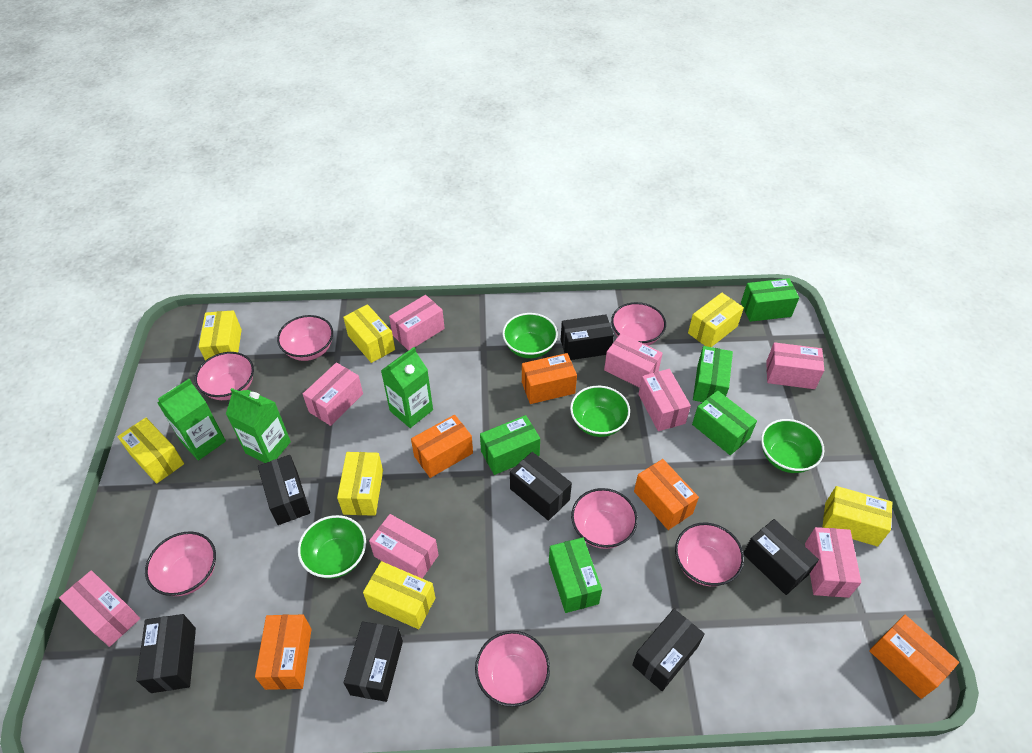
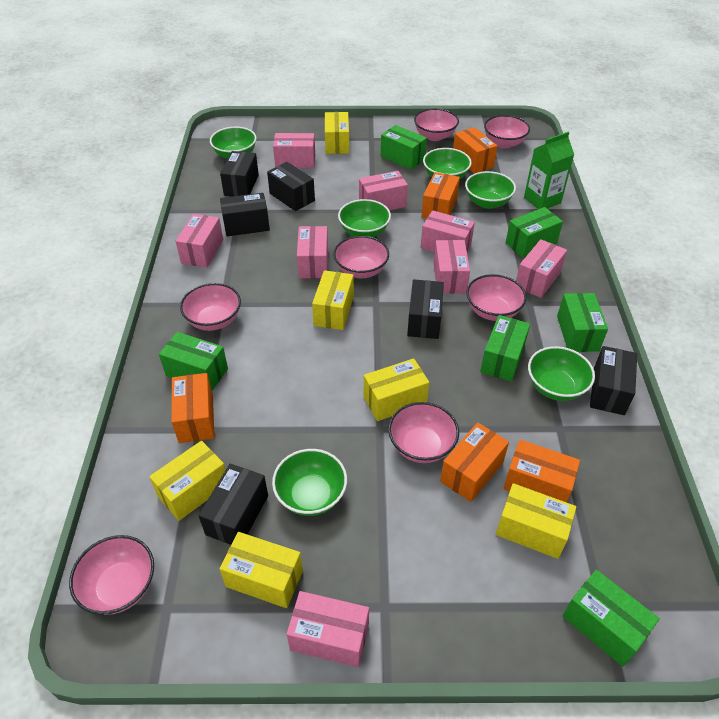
black box: [136,614,196,693] [258,455,310,525] [344,621,403,702] [510,452,572,521] [561,314,614,360] [632,609,705,691] [744,519,819,595] = 7 -> [198,464,268,545] [220,151,259,197] [220,193,270,236] [267,162,315,211] [407,279,444,339] [590,346,637,415] = 6
green bowl: [298,515,366,578] [502,313,558,358] [570,385,630,437] [761,419,824,473] = 4 -> [210,127,257,159] [272,449,347,516] [338,199,391,237] [423,148,472,179] [465,171,516,209] [528,346,595,401] = 6
green box: [480,415,540,475] [549,537,602,613] [692,390,757,455] [693,346,733,402] [741,278,799,322] = 5 -> [159,332,228,391] [381,125,427,170] [480,315,530,382] [506,207,563,258] [557,293,608,352] [562,570,660,667] = 6
green carton: [157,379,226,461] [226,388,291,463] [381,347,433,428] = 3 -> [524,132,574,209] = 1
yellow box: [117,418,184,484] [199,310,242,360] [337,452,383,516] [343,304,395,363] [363,561,435,629] [688,293,744,347] [822,486,892,547] = 7 -> [149,441,225,521] [220,532,303,608] [312,270,354,330] [325,112,349,154] [364,358,429,421] [496,483,576,559] = 6

